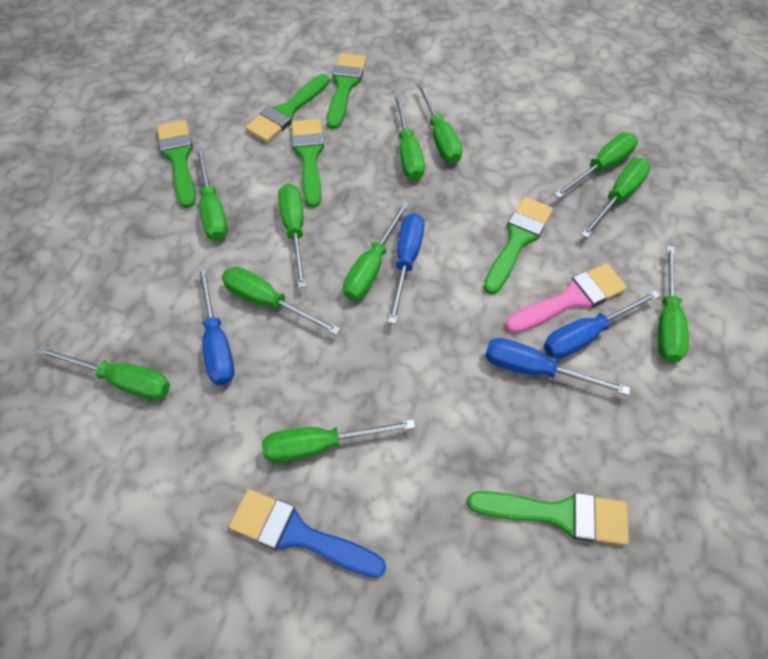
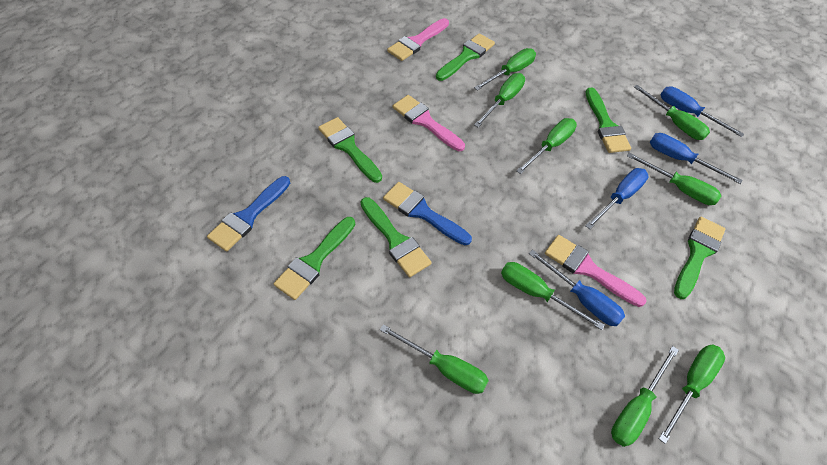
blue brush: [229,489,386,578] = 1 -> [207,176,290,251] [383,182,472,245] = 2
green screwdriver: [36,346,170,400] [195,148,228,241] [222,267,341,335] [262,419,415,462] [278,184,306,288] [343,202,409,300] [394,95,425,180] [416,82,463,163] [554,132,638,198] [581,158,651,238] [658,246,689,362] = 11 -> [380,324,489,394] [474,48,536,91] [474,73,525,128] [501,262,605,330] [516,118,577,174] [611,346,679,447] [627,152,721,205] [634,85,710,140] [659,344,725,444] = 9
pink brush: [506,263,627,333] = 1 -> [387,18,449,61] [393,95,465,151] [545,235,647,307] = 3

